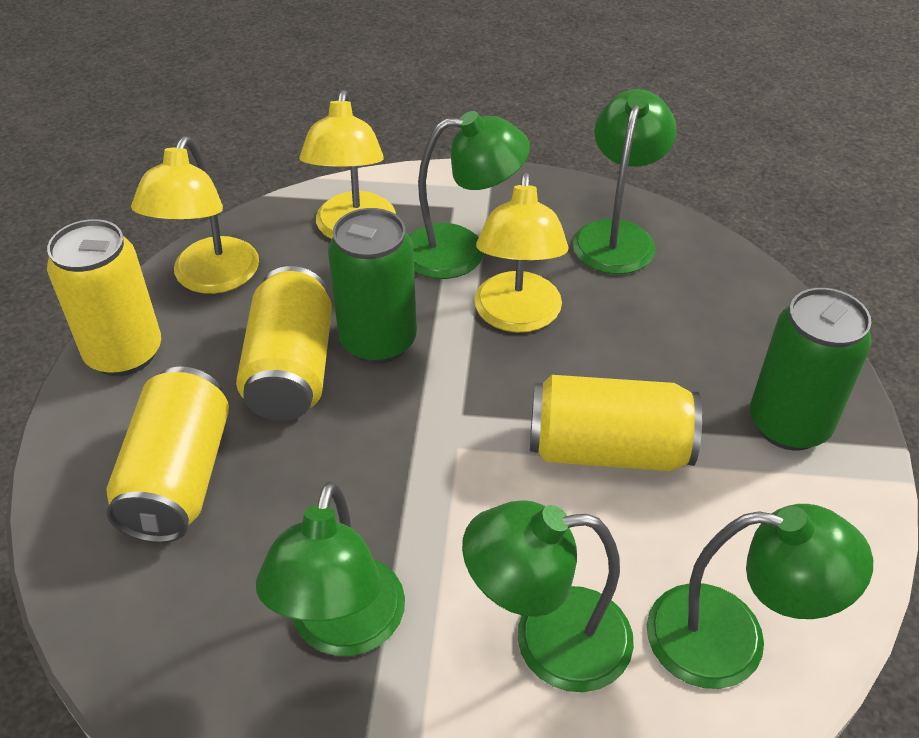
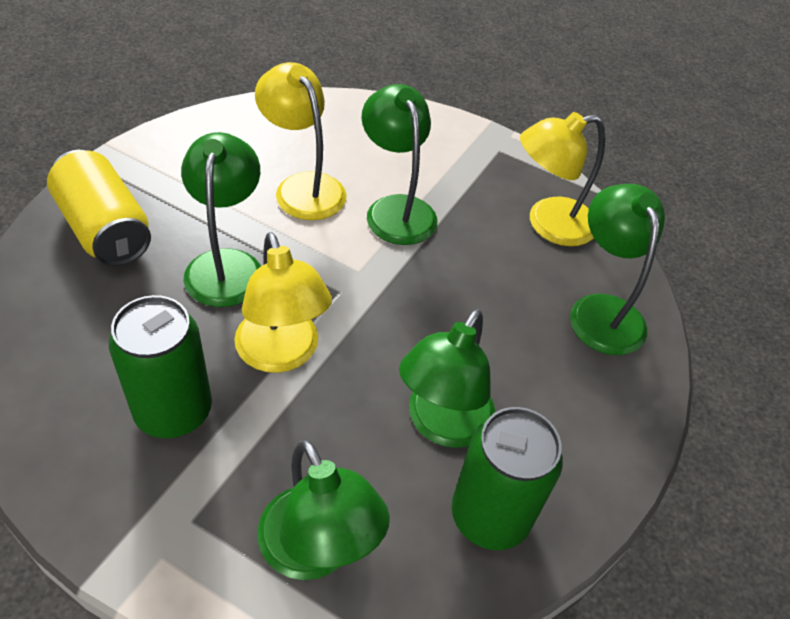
yellow can: [47,219,161,376] [106,367,229,543] [236,266,332,421] [530,375,702,471] = 4 -> [47,150,151,267] = 1

